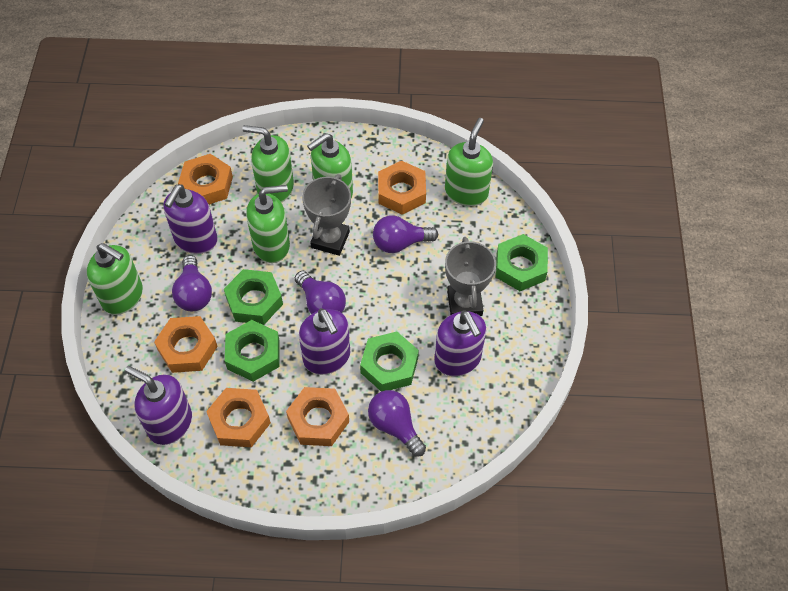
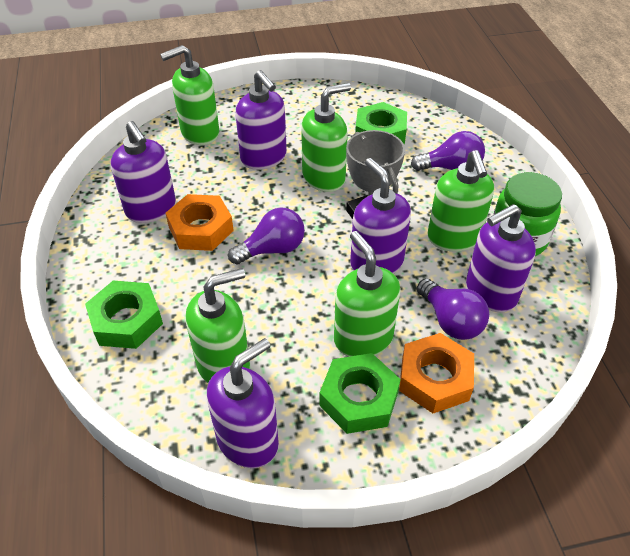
green jar: none = 0 -> [493,172,562,256] = 1
green nut: [224,269,283,325] [225,320,279,382] [360,332,419,391] [496,234,548,291] = 4 -> [85,281,163,349] [319,353,401,434] [355,102,407,144] = 3
grey trophy: [302,174,351,256] [445,237,496,316] = 2 -> [346,130,405,219] = 1
orange nut: [154,316,218,373] [178,154,233,204] [206,388,271,447] [286,387,349,446] [378,161,426,215] = 5 -> [166,194,234,251] [399,333,474,413] = 2
purple light bulb: [172,255,212,311] [295,271,346,314] [368,390,426,457] [373,215,438,253] = 4 -> [228,208,305,264] [411,131,485,171] [417,278,489,340] = 3
purple soap dispenser: [125,366,192,445] [163,184,218,254] [299,308,350,375] [434,310,486,376] = 4 -> [111,121,176,223] [207,338,279,468] [235,70,287,170] [350,158,411,274] [466,204,536,312] = 5

